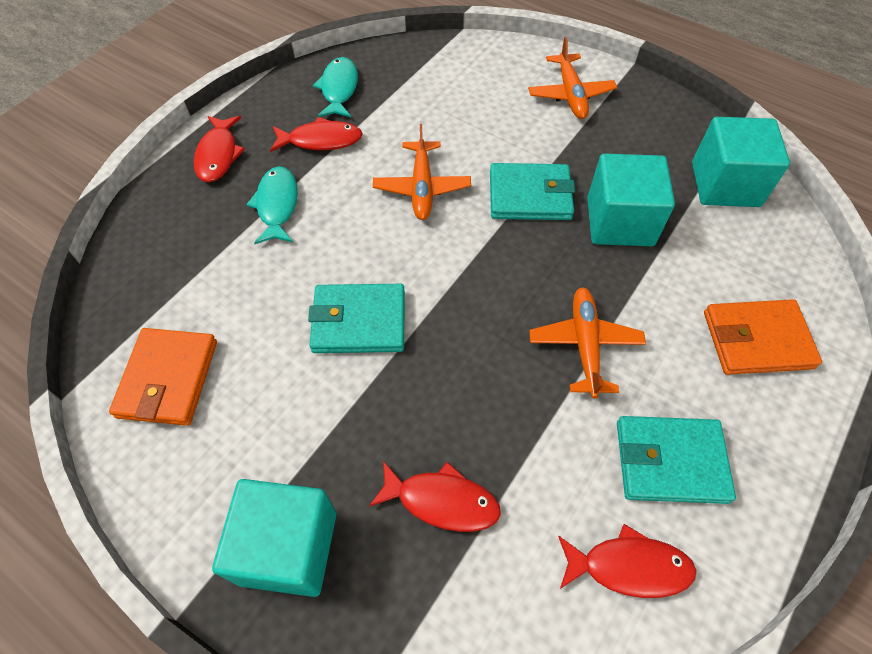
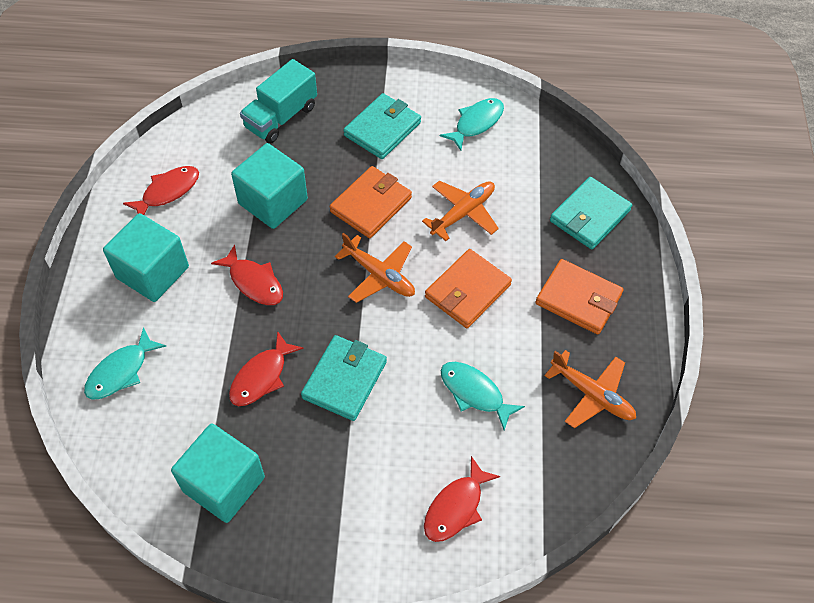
orange wallet: [109,328,217,426] [704,299,822,375] = 2 -> [330,166,412,238] [425,249,512,328] [535,259,624,334] = 3
turquoise fish: [246,166,298,244] [313,57,358,117] = 2 -> [84,327,166,400] [440,98,504,151] [440,362,525,430] = 3
turquoise truck: none = 0 -> [240,59,317,143] = 1

